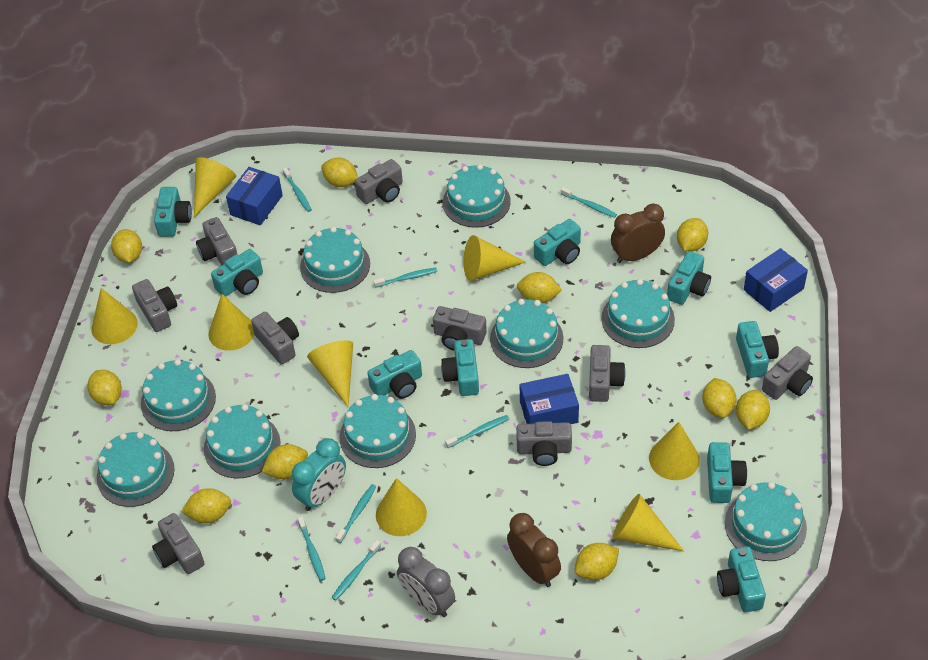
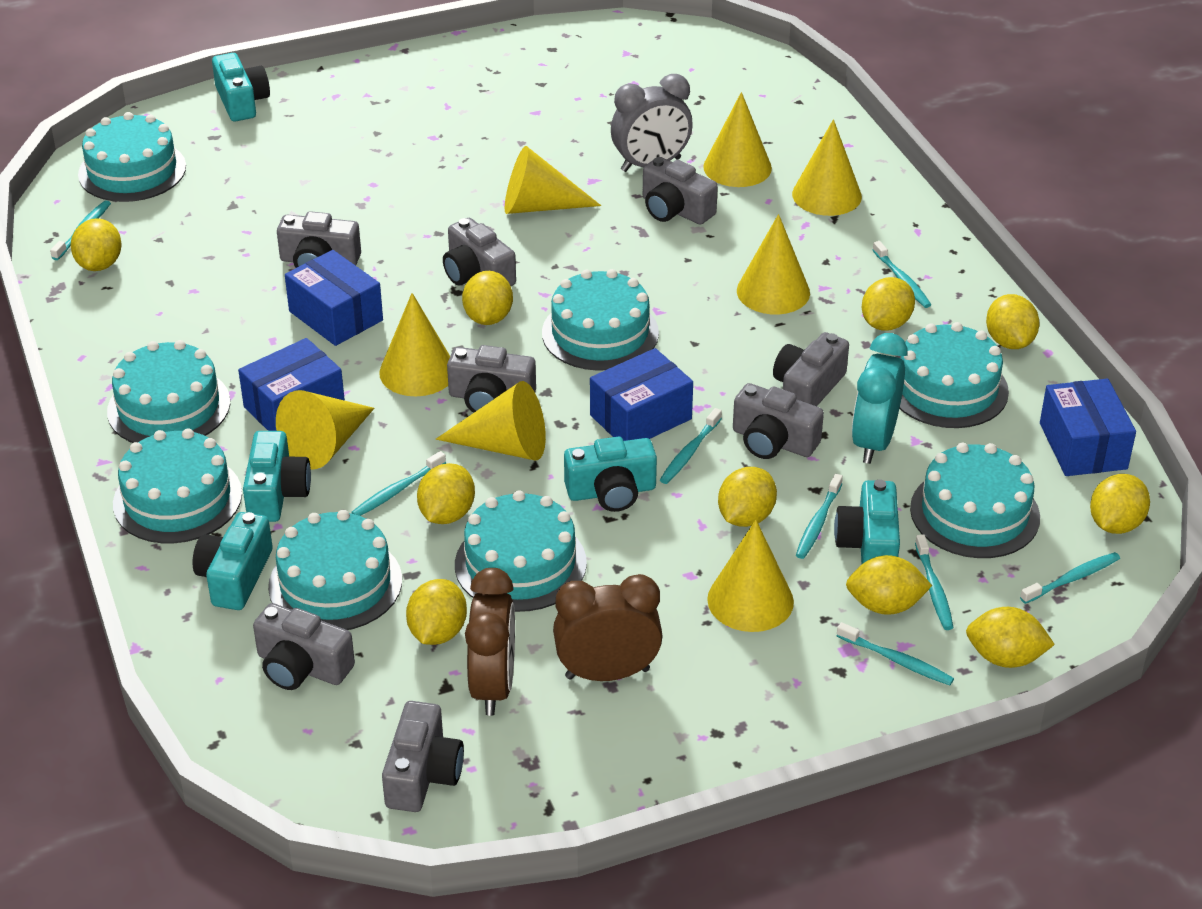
blue box: [226,167,283,225] [520,374,579,424] [744,248,808,312] = 3 -> [238,338,345,431] [285,250,383,346] [590,348,693,441] [1040,379,1136,476] = 4
grey camera: [132,279,177,332] [152,513,204,574] [196,217,237,266] [251,311,299,364] [355,159,403,204] [433,306,487,351] [516,421,572,466] [589,345,626,402] [762,346,813,400] = 9 -> [253,603,355,690] [277,211,361,268] [382,701,464,812] [443,218,516,286] [447,345,536,413] [643,157,718,225] [733,383,824,459] [773,332,849,406] = 8
turquoise cake: [97,432,175,507] [141,359,216,431] [204,404,280,478] [300,227,370,293] [339,394,416,468] [443,164,511,228] [490,299,563,368] [601,279,675,348] [725,482,807,561] = 9 -> [78,112,186,202] [107,340,230,443] [113,428,242,543] [268,510,402,630] [455,490,587,612] [542,269,659,371] [899,322,1009,428] [910,443,1040,558] = 8
turquoise camera: [154,187,192,237] [211,249,263,297] [367,350,422,399] [441,339,479,396] [534,219,581,266] [667,251,711,305] [707,442,747,503] [717,546,766,612] [736,321,779,378] = 9 -> [193,512,273,610] [212,53,270,122] [243,431,311,522] [564,437,657,512] [834,479,900,564] = 5
turquoise toothbrush: [283,168,312,212] [297,516,326,581] [331,540,381,601] [336,484,376,543] [373,268,437,288] [445,415,509,448] [561,187,617,218] = 7 -> [50,201,111,260] [351,451,446,516] [660,408,722,484] [796,474,843,559] [837,622,954,685] [873,241,931,308] [915,534,953,630] [1020,552,1120,604] = 8

